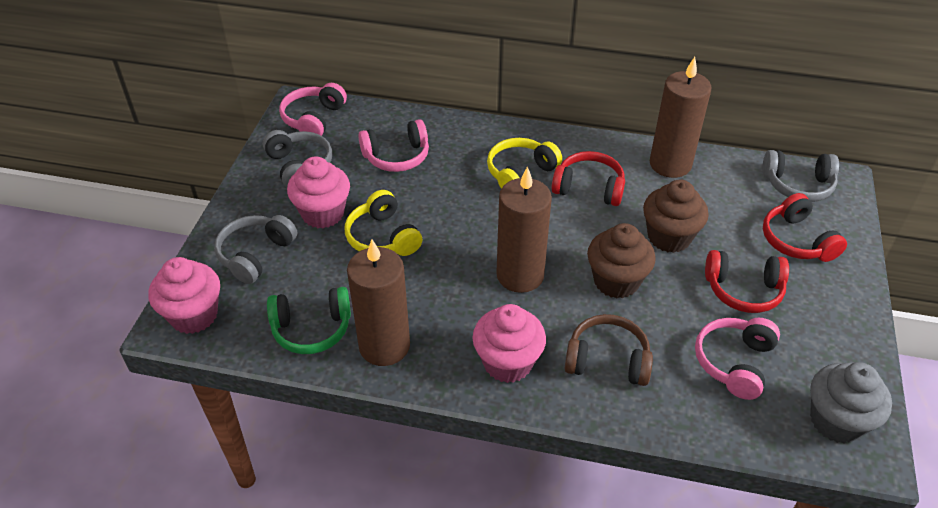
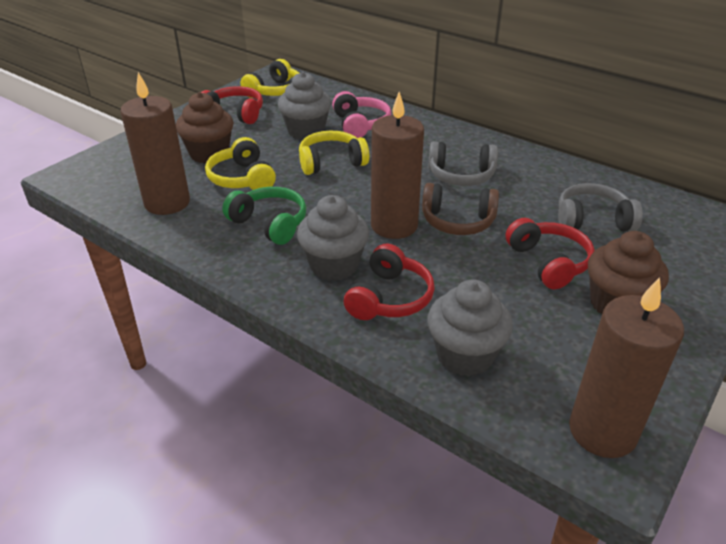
grey cupcake: [810,362,892,443] = 1 -> [278,72,331,140] [297,195,369,281] [428,279,513,377] = 3
grey headphones: [214,215,297,284] [263,130,332,187] [762,150,839,202] = 3 -> [428,141,498,186] [558,183,643,231] = 2
pink cupcake: [149,257,220,334] [287,156,350,228] [472,304,546,383] = 3 -> none = 0
pink headphones: [279,83,347,136] [358,119,429,172] [695,318,780,400] = 3 -> [332,91,392,138] = 1
yellow headphones: [345,190,422,256] [487,138,562,189] = 2 -> [205,137,276,190] [241,59,299,98] [299,131,369,175] = 3

